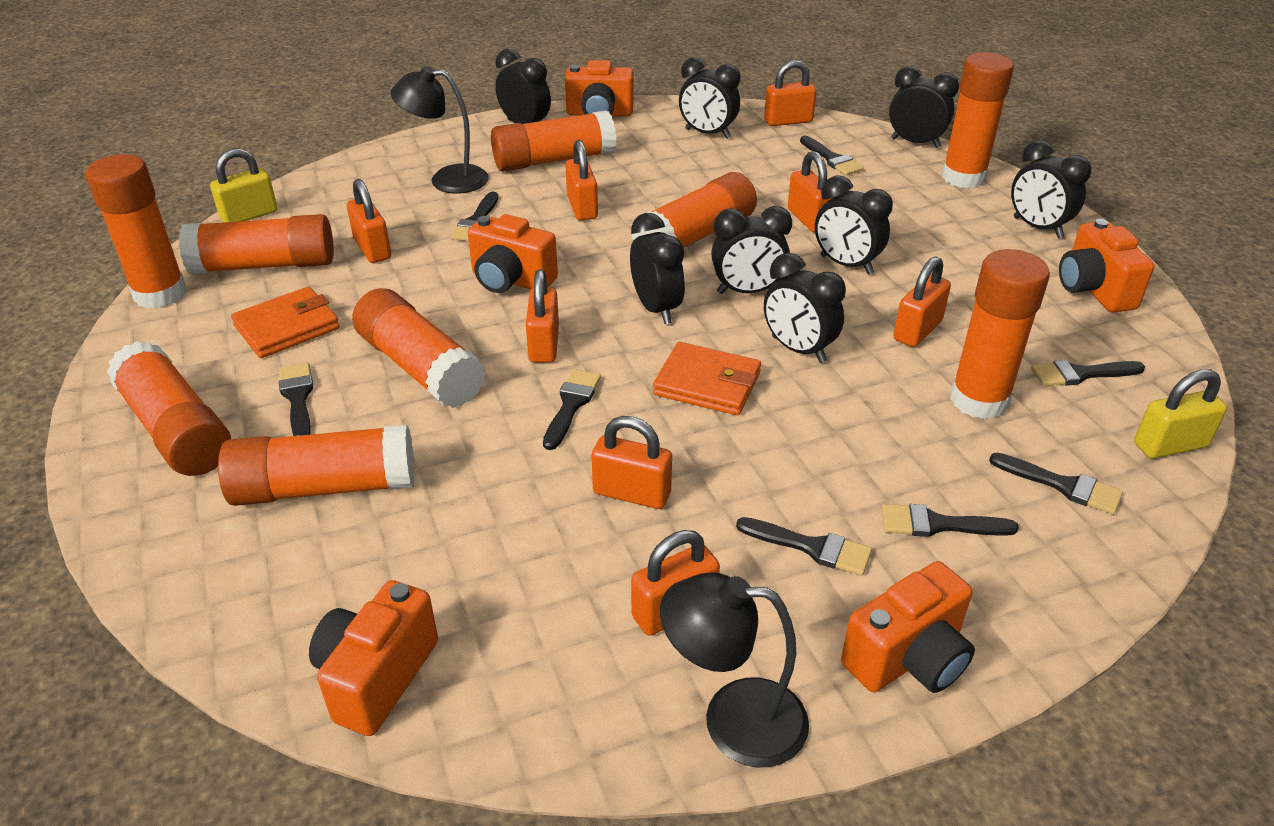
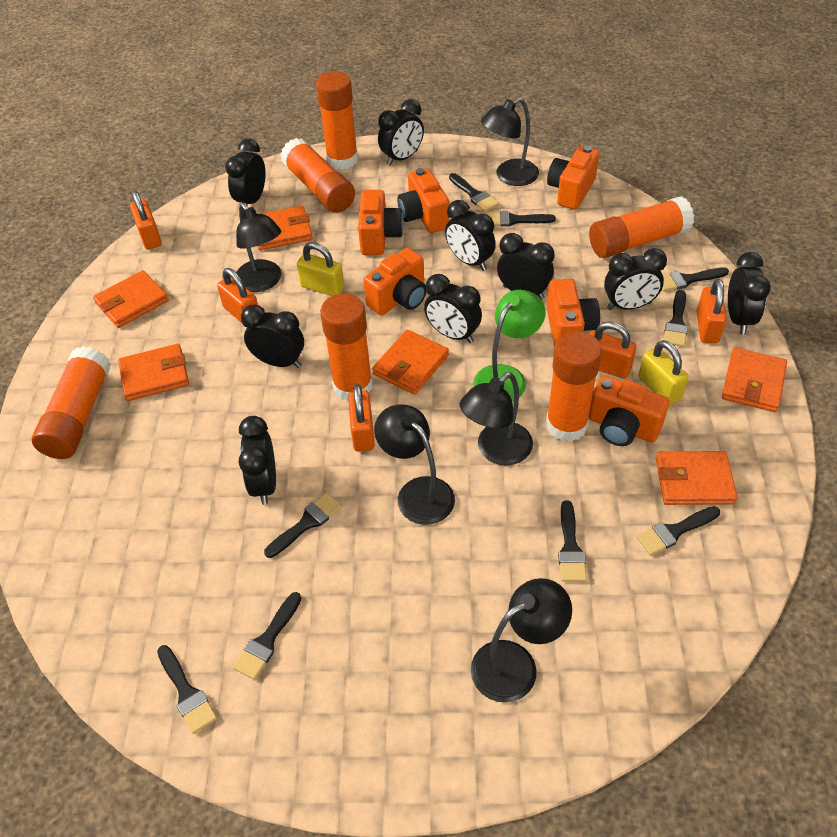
black brush: [279,363,313,436] [451,191,498,241] [543,369,601,450] [736,517,872,576] [800,136,864,175] [882,504,1019,537] [989,453,1123,515] [1031,360,1145,386] = 8 -> [157,645,217,734] [233,592,301,680] [264,493,342,558] [449,173,499,212] [486,211,556,227] [558,500,587,582] [637,506,720,555] [662,267,729,292] [664,290,688,347] = 9
black clock: [495,49,551,124] [630,213,685,324] [679,57,741,139] [711,206,792,294] [764,253,846,363] [815,175,893,274] [889,66,959,148] [1011,140,1092,238] = 8 -> [225,139,266,206] [239,416,276,505] [241,304,304,368] [378,99,424,166] [424,274,482,343] [445,200,496,271] [497,233,554,300] [604,248,667,310] [728,252,771,334] = 9
black lamp: [391,66,489,194] [660,572,809,767] = 2 -> [236,203,281,292] [374,404,455,525] [460,372,533,466] [471,578,572,703] [481,98,539,186] = 5
green lamp: none = 0 -> [474,290,546,402] = 1
orange camera: [309,580,438,736] [468,214,558,293] [565,60,634,117] [841,561,975,693] [1059,219,1154,313] = 5 -> [358,190,404,255] [363,248,426,315] [397,168,450,233] [547,146,599,210] [547,279,600,348] [589,376,669,446] = 6
orange glue stick: [86,154,187,309] [107,341,231,476] [179,214,334,274] [218,425,415,506] [352,288,486,408] [491,110,617,172] [631,172,757,247] [942,53,1014,188] [950,249,1050,419] = 9 -> [31,346,111,459] [280,138,355,213] [316,71,358,170] [320,293,373,402] [546,331,602,442] [589,196,694,258] = 6
orange padlock: [347,179,391,263] [526,269,559,363] [565,140,598,221] [591,416,672,509] [631,530,720,636] [764,60,816,126] [788,151,832,233] [893,256,951,347] = 8 -> [130,191,162,250] [217,268,258,323] [348,384,375,452] [590,321,636,379] [697,279,727,343] = 5
orange wallet: [231,287,340,358] [653,342,761,415] = 2 -> [93,270,169,328] [118,344,189,401] [257,206,312,250] [372,330,449,394] [656,451,738,505] [722,348,787,412] = 6

